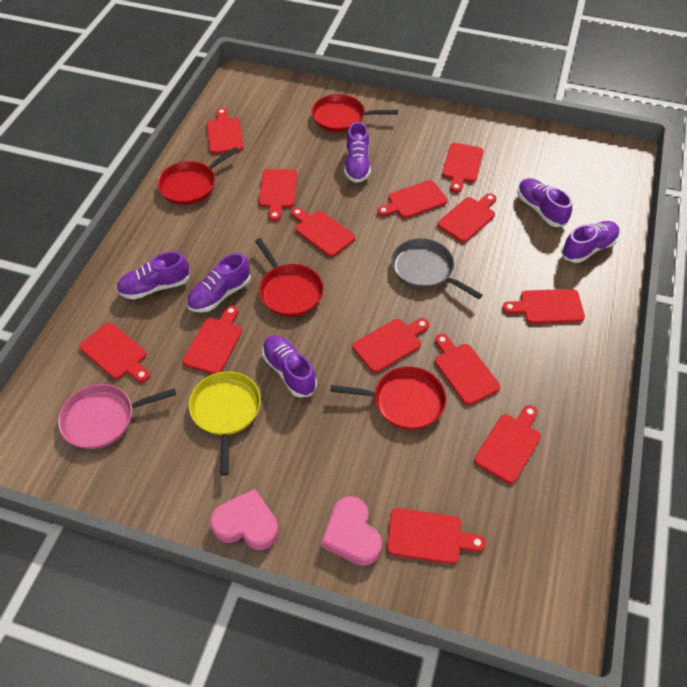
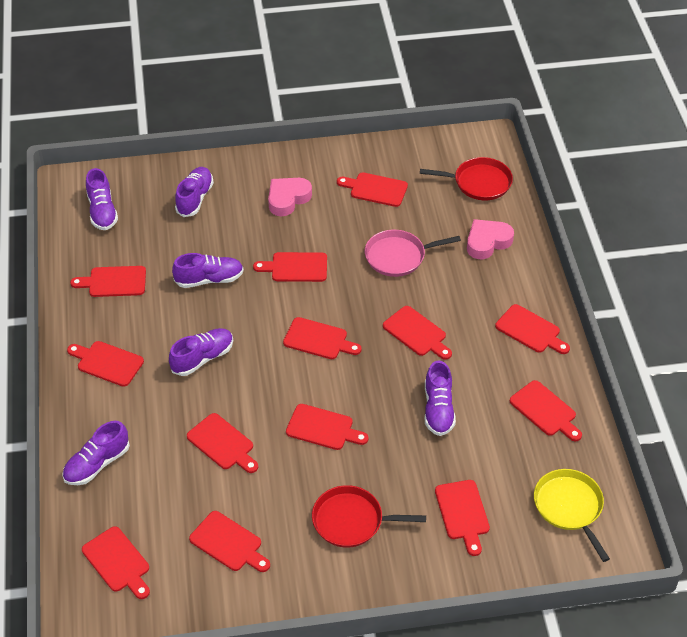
grey pan: [391,238,483,299] = 1 -> none = 0
red pan: [157,147,239,205] [255,238,324,317] [311,94,398,132] [330,367,446,430] = 4 -> [312,485,426,548] [420,157,513,200] = 2

